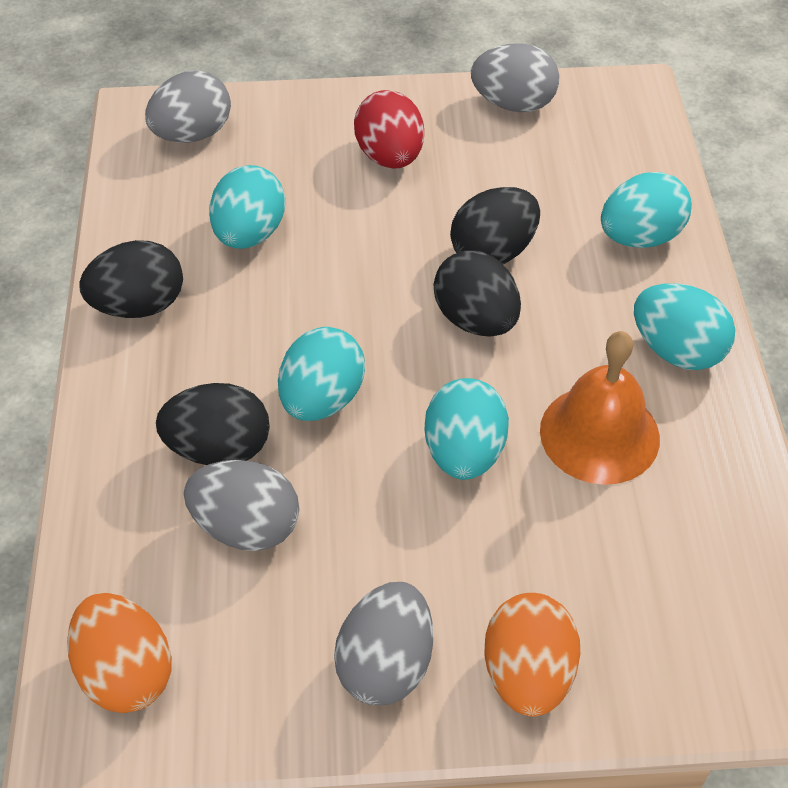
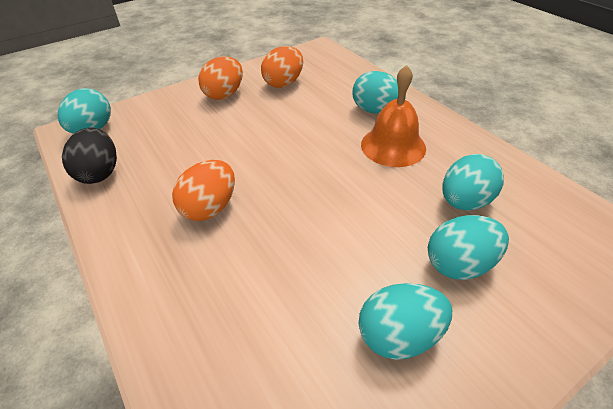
black egg: [79,240,183,318] [156,383,270,465] [434,250,521,337] [450,187,540,264] = 4 -> [62,128,117,184] = 1
grey egg: [145,70,231,143] [184,460,299,551] [334,582,433,705] [471,43,559,112] = 4 -> none = 0
orange egg: [67,593,172,713] [484,593,580,717] = 2 -> [172,160,235,221] [198,56,243,100] [261,46,303,88] = 3
red egg: [354,90,424,169] = 1 -> none = 0

